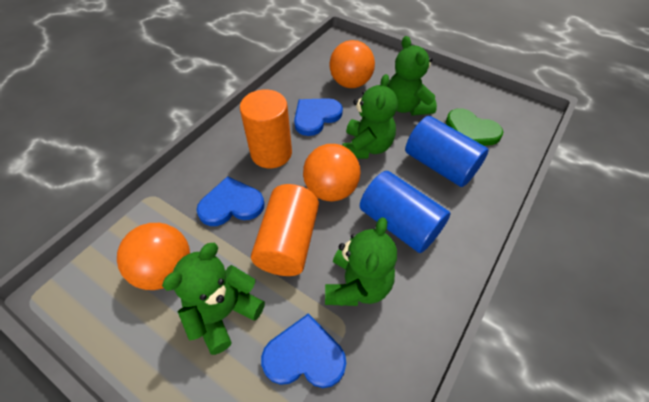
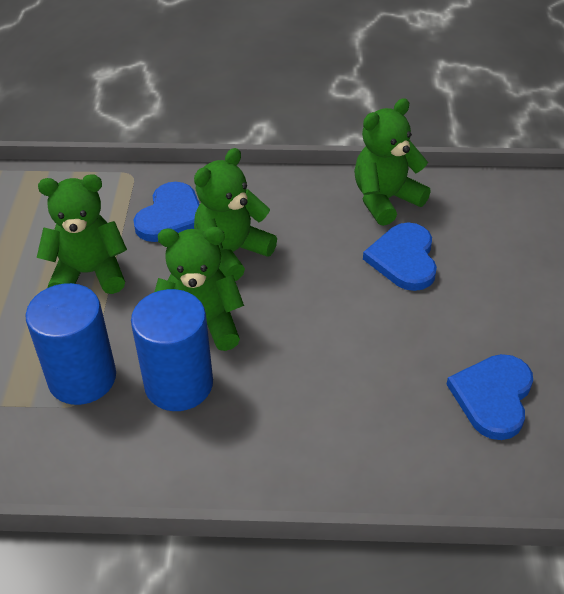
green heart: [446,109,503,146] = 1 -> none = 0
orange ball: [117,223,190,290] [303,144,361,201] [330,40,375,88] = 3 -> none = 0
orange cylinder: [240,90,292,168] [251,184,319,276] = 2 -> none = 0

